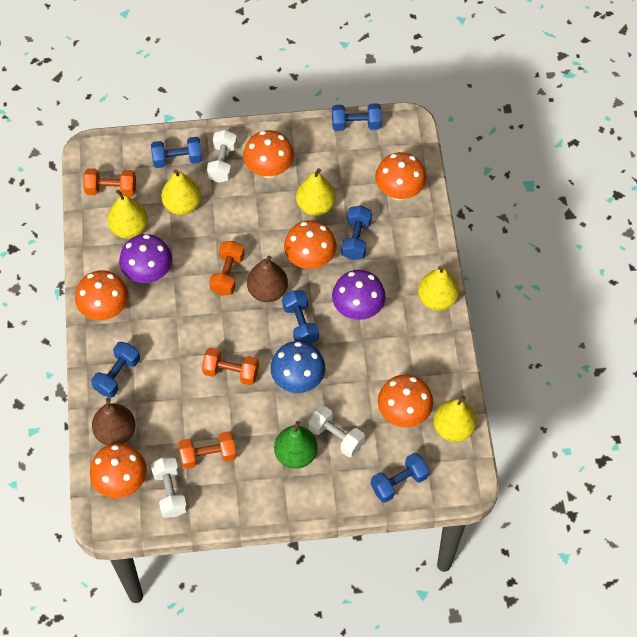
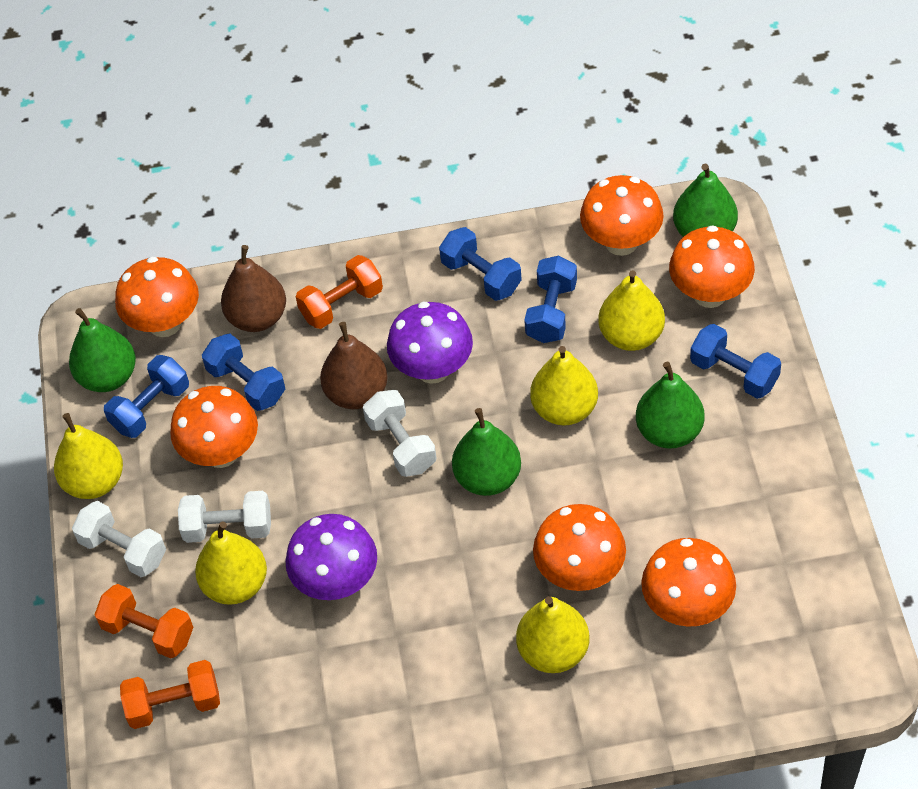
blue dumbbell: [91,342,140,398] [151,137,202,168] [282,290,319,344] [332,103,381,131] [341,206,372,260] [371,453,429,503] = 6 -> [104,355,189,438] [202,334,285,411] [439,227,522,301] [524,256,577,343] [690,324,781,399] = 5
blue mushroom: [270,341,325,393] = 1 -> none = 0
green pear: [274,421,318,469] = 1 -> [69,308,136,392] [452,408,521,496] [636,362,705,449] [673,164,738,237] = 4
orange dumbbell: [83,168,136,197] [178,431,237,469] [202,347,259,385] [209,241,245,296] = 4 -> [94,584,193,658] [120,660,220,729] [296,255,383,329] = 3

